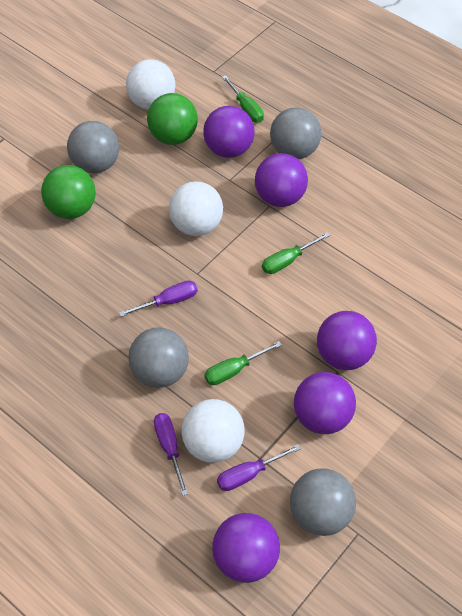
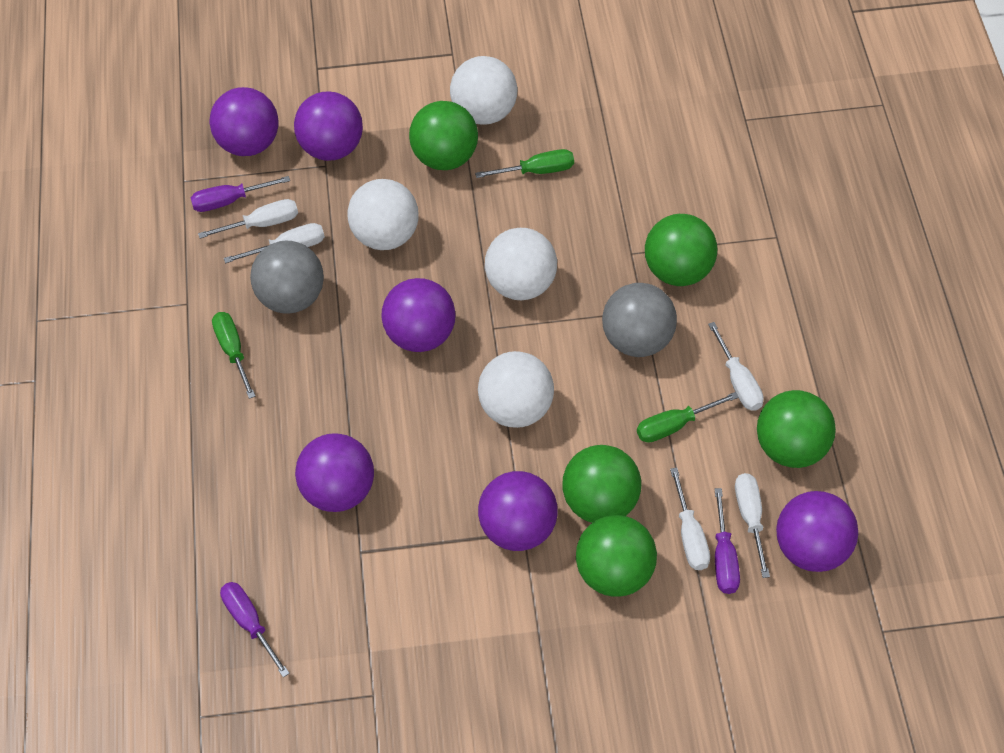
green ball: [41,165,96,219] [147,93,198,145] = 2 -> [409,101,478,170] [563,445,641,523] [576,515,657,597] [645,214,717,286] [757,390,836,468] = 5
grey ball: [67,121,119,173] [128,327,189,388] [270,108,321,159] [290,468,356,536] = 4 -> [250,241,324,314] [602,283,677,357] = 2
purple ball: [203,106,255,158] [212,513,280,583] [255,153,308,207] [294,372,356,434] [317,311,377,370] = 5 -> [209,87,279,156] [294,92,363,161] [295,433,374,512] [381,278,456,352] [478,471,558,551] [776,491,858,572] = 6
white ball: [126,59,176,110] [169,181,223,236] [182,399,245,463] = 3 -> [347,179,419,250] [450,56,517,125] [478,351,554,428] [485,228,557,300] = 4
white screwdriver: none = 0 -> [198,199,298,238] [224,223,325,263] [670,468,710,570] [708,322,764,411] [735,473,770,578] = 5

